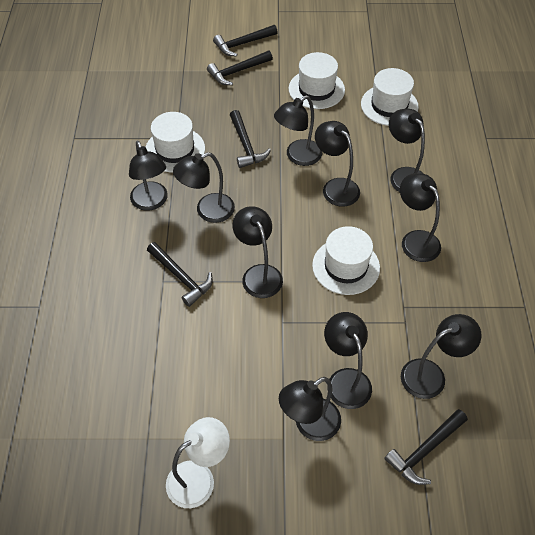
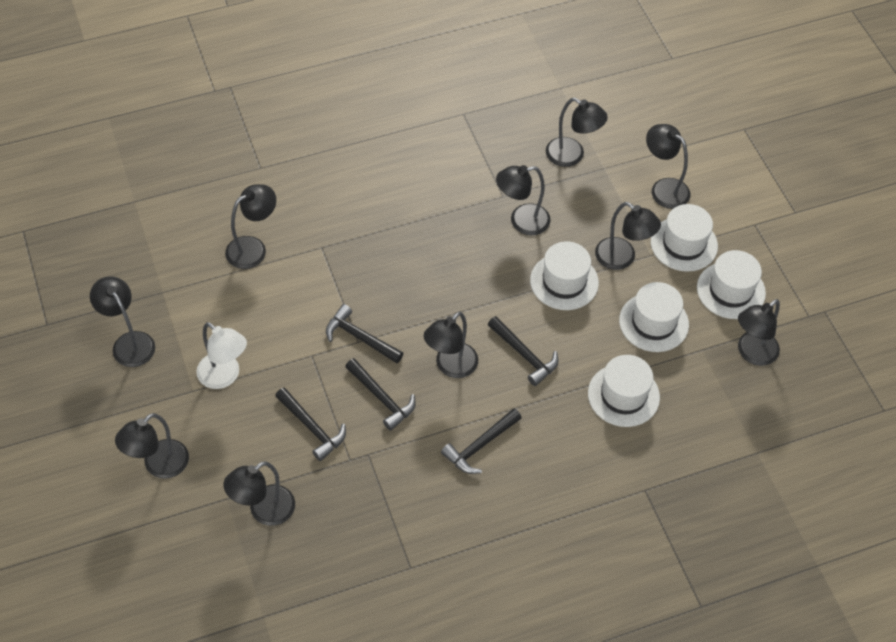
white hat: [146,112,205,173] [289,52,345,109] [312,226,380,295] [361,68,419,126] = 4 -> [530,241,599,310] [588,355,660,427] [619,282,689,352] [651,204,718,272] [697,250,766,319] = 5

